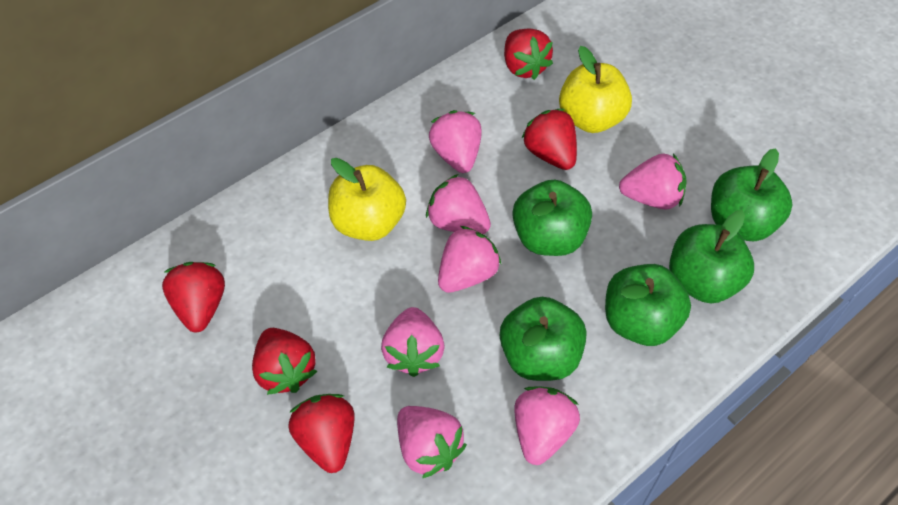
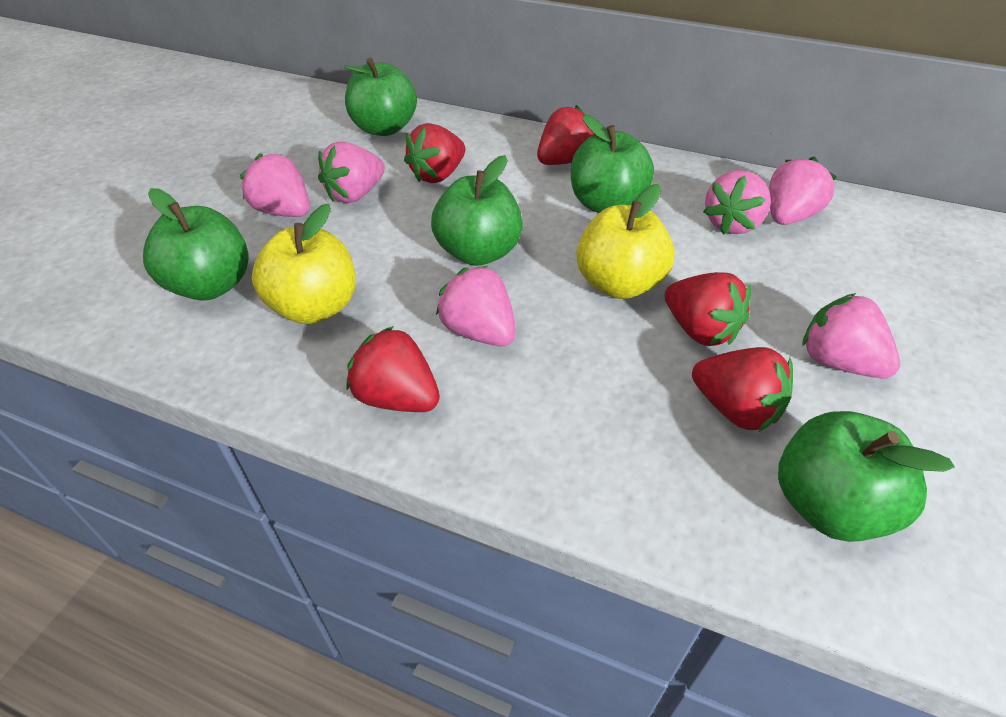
pink strawberry: [381,307,444,377] [397,406,467,478] [426,174,491,234] [429,110,482,173] [438,226,502,293] [514,386,580,465] [619,153,687,209] = 7 -> [240,153,310,217] [318,141,385,203] [436,265,516,346] [703,170,771,235] [769,157,837,225] [802,293,900,379] = 6

